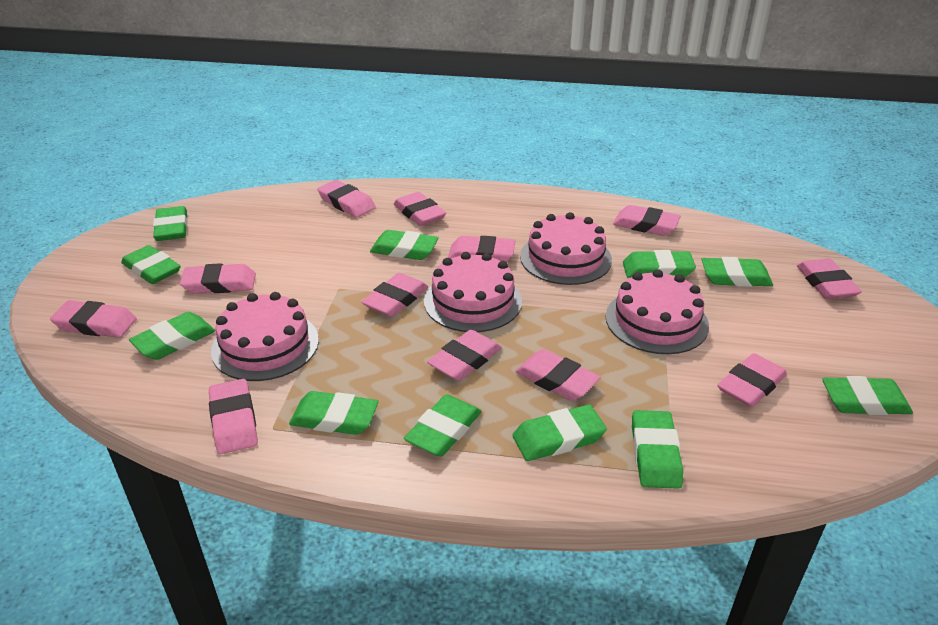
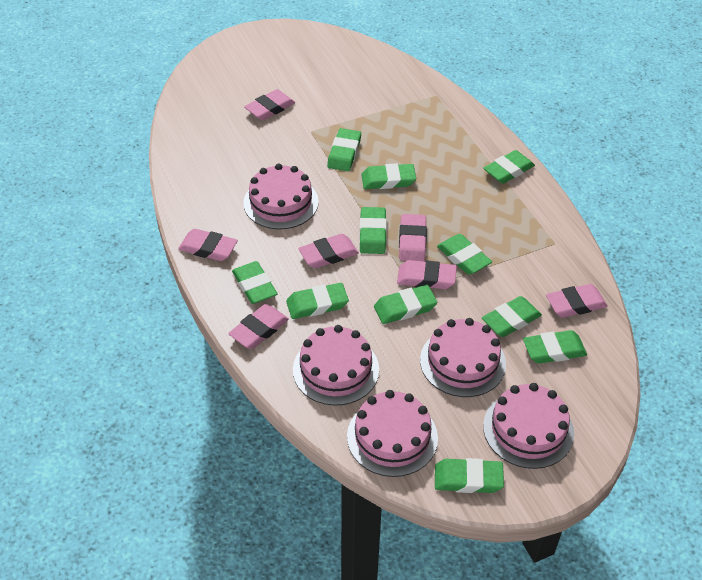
pink cake: [211,292,319,381] [424,252,522,332] [520,212,612,285] [606,269,709,354] = 4 -> [243,163,319,229] [293,325,379,406] [347,390,438,477] [420,318,506,397] [483,383,574,469] = 5
pink eraser: [50,300,137,338] [180,263,256,294] [209,379,258,454] [317,180,376,218] [361,273,428,317] [394,192,446,226] [427,330,502,381] [448,236,515,262] [515,349,601,401] [613,205,681,236] [717,353,787,407] [797,258,862,299] = 12 -> [178,229,238,261] [228,304,289,349] [244,89,295,120] [298,234,359,268] [397,260,457,289] [399,214,427,262] [546,284,608,318] = 7

